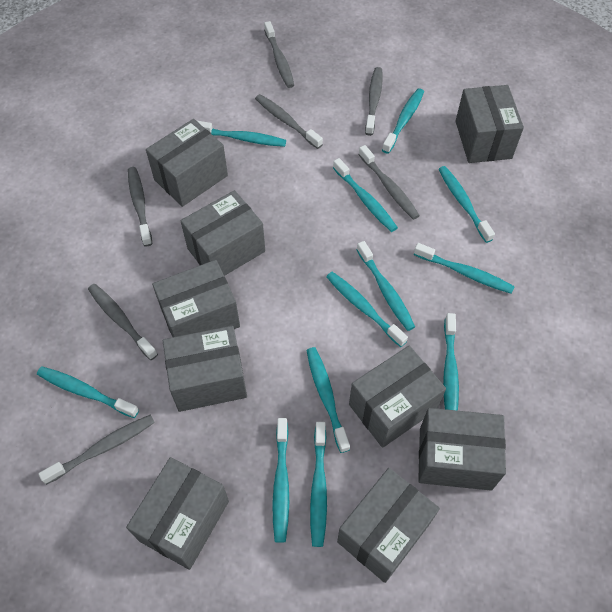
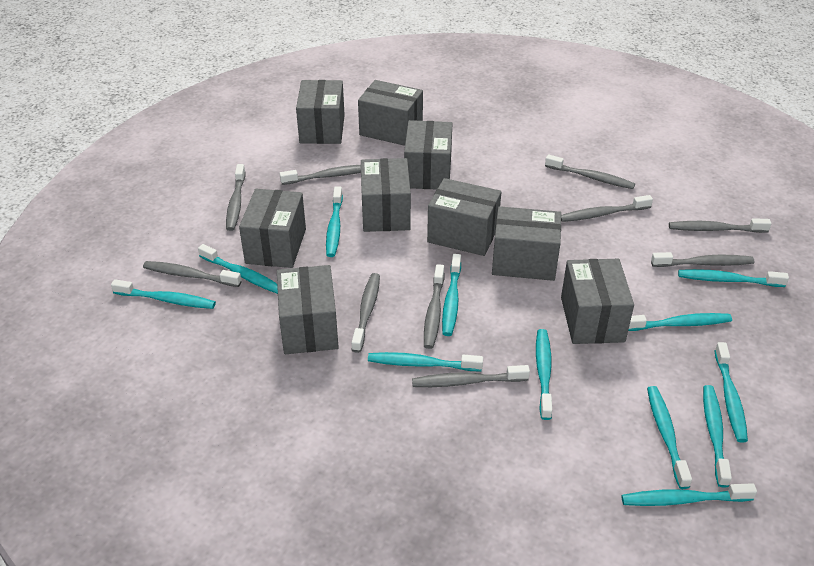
grey toothbrush: [38,415,155,485] [88,284,158,360] [128,167,152,246] [255,94,323,149] [264,21,294,88] [358,145,420,220] [365,67,383,136] = 7 -> [143,261,242,287] [226,164,246,231] [280,165,361,185] [352,273,380,353] [412,365,530,387] [424,264,444,349] [545,154,635,189] [561,195,653,222] [651,252,755,267] [669,218,771,233] = 10

